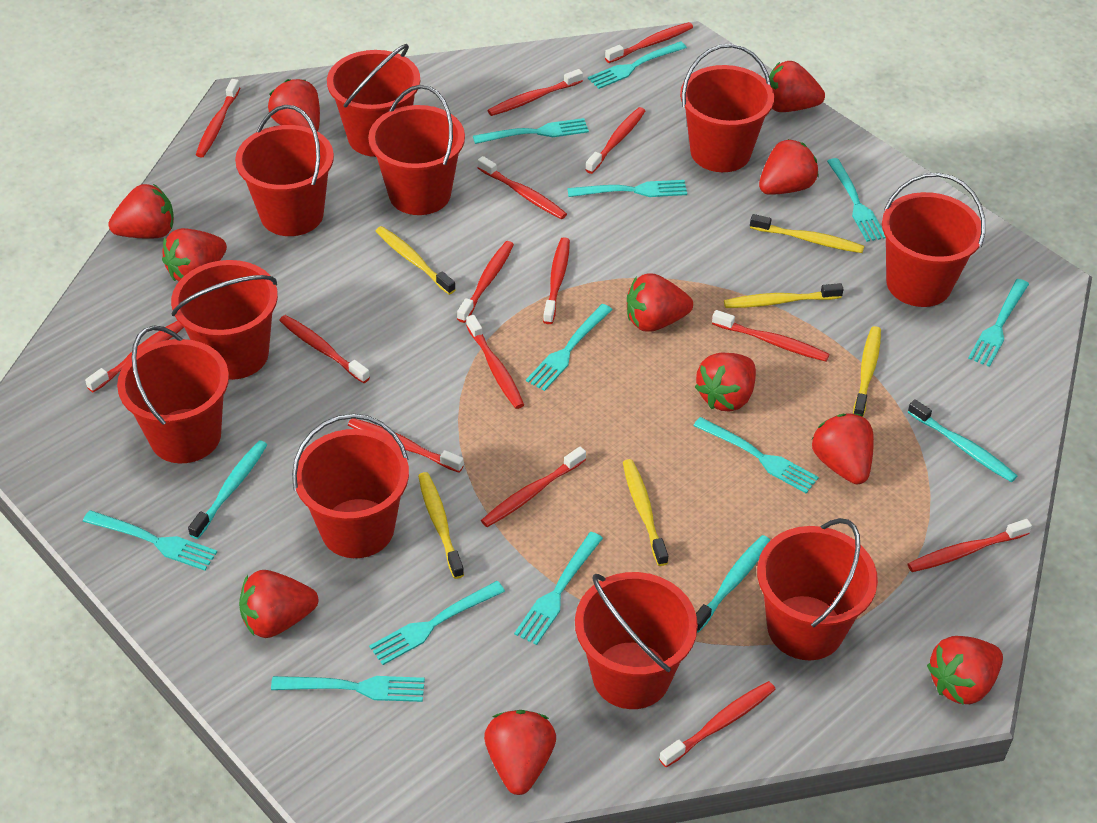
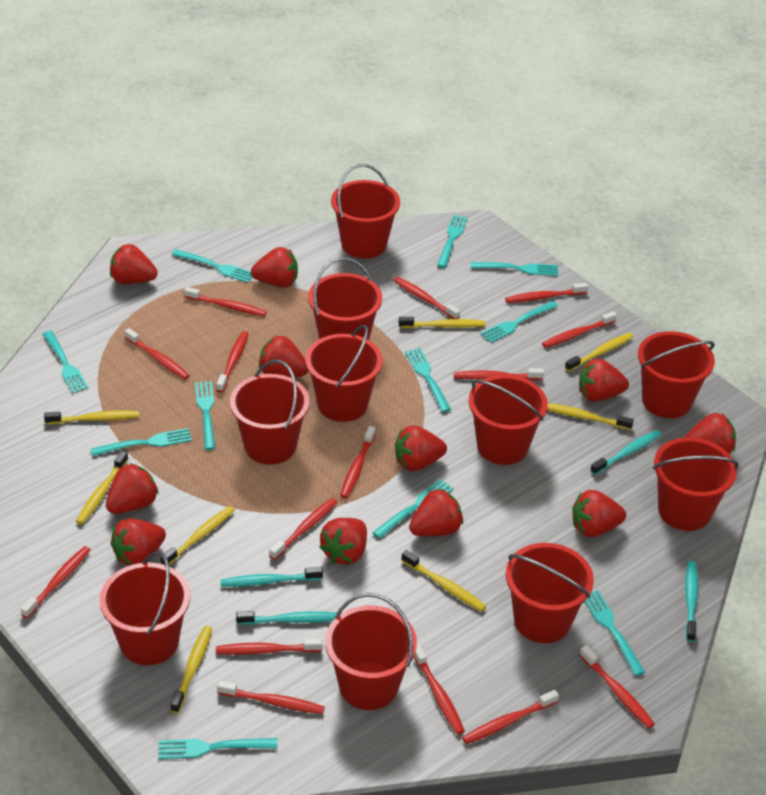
turquoise toothbrush: [188,440,267,539] [696,535,770,633] [908,399,1017,482] = 3 -> [220,567,323,587] [236,611,337,625] [590,430,662,475] [685,561,698,642] = 4
yellow toothbrush: [376,226,456,295] [418,472,464,579] [623,459,668,566] [724,283,844,308] [750,214,864,253] [853,326,881,417] = 6 -> [44,410,139,424] [76,451,128,525] [160,506,235,565] [170,626,212,713] [399,317,485,328] [401,550,486,612] [547,403,634,430] [565,333,633,372] = 8

